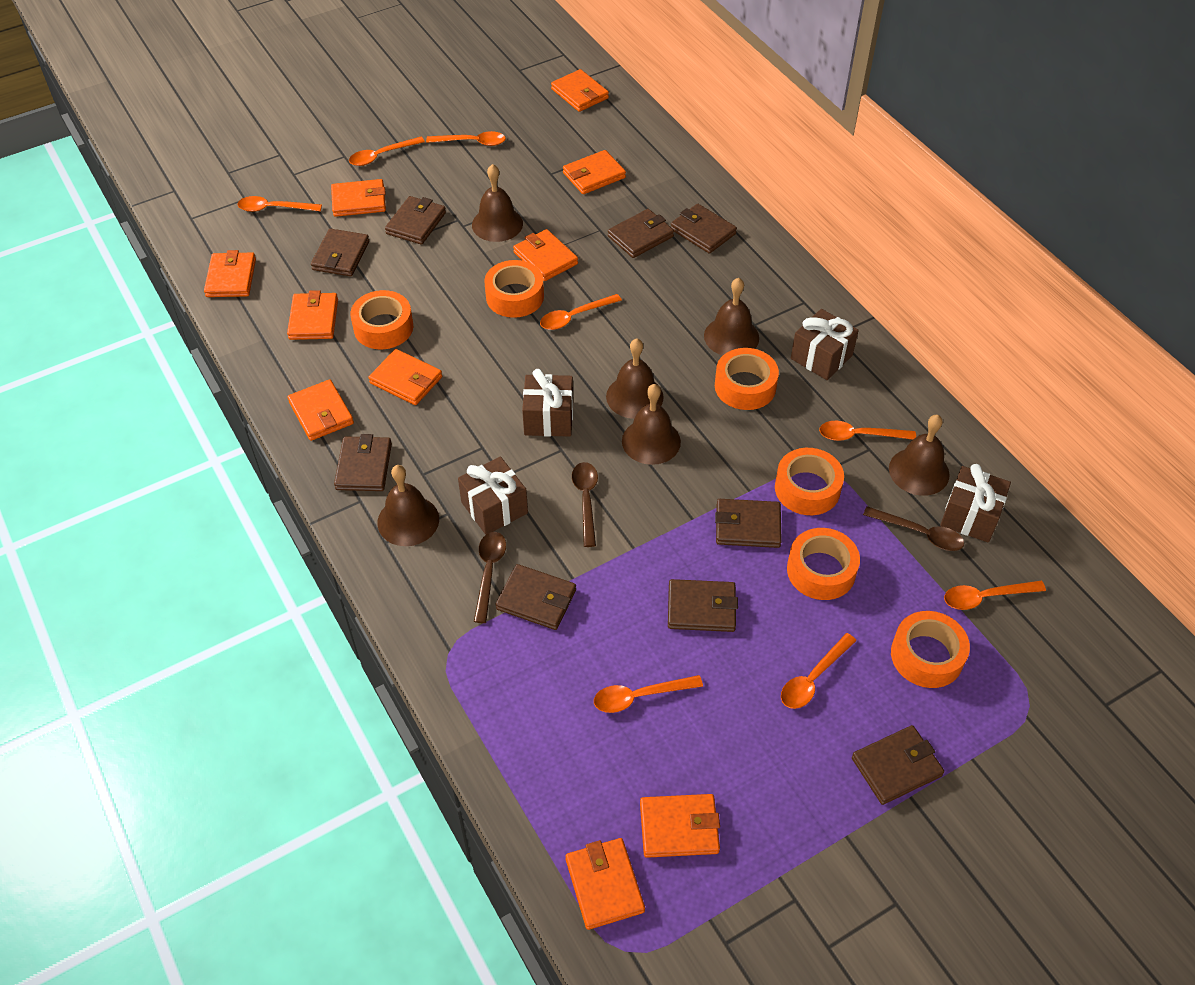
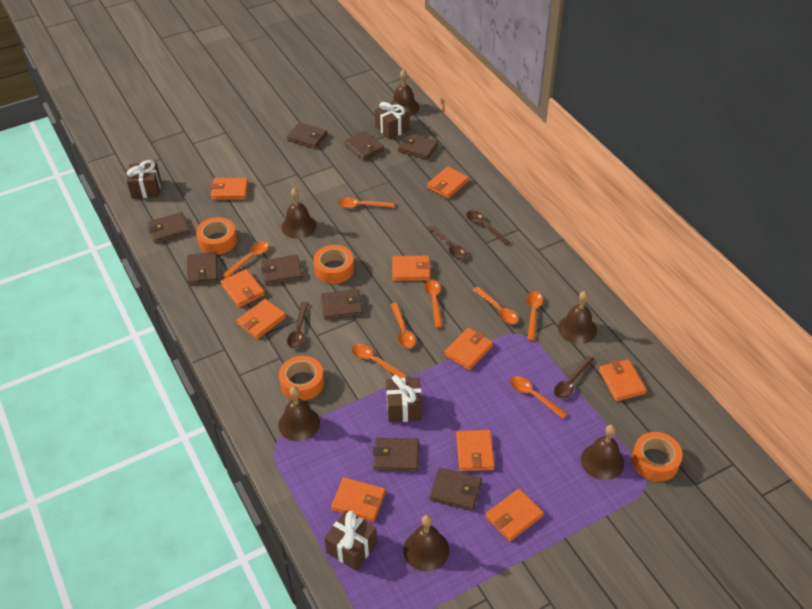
brown spoon: [474,532,506,623] [572,462,598,547] [863,506,964,551] = 3 -> [287,302,309,348] [428,225,467,259] [466,210,510,246] [554,355,594,398] = 4
orange tape: [350,290,413,349] [484,260,544,318] [715,348,779,410] [775,448,844,515] [787,528,860,600] [891,611,970,688] = 6 -> [196,217,237,255] [279,356,324,401] [314,245,354,284] [632,432,683,482] = 4

